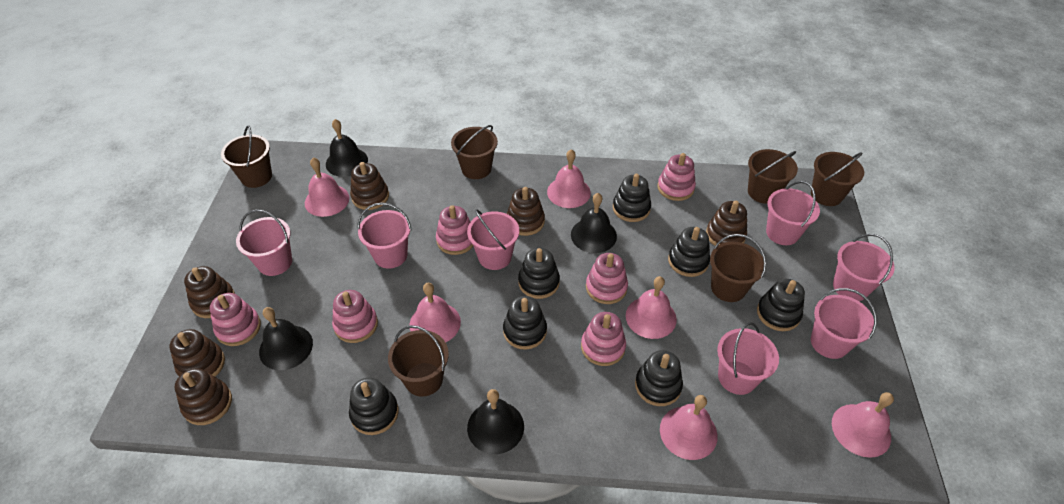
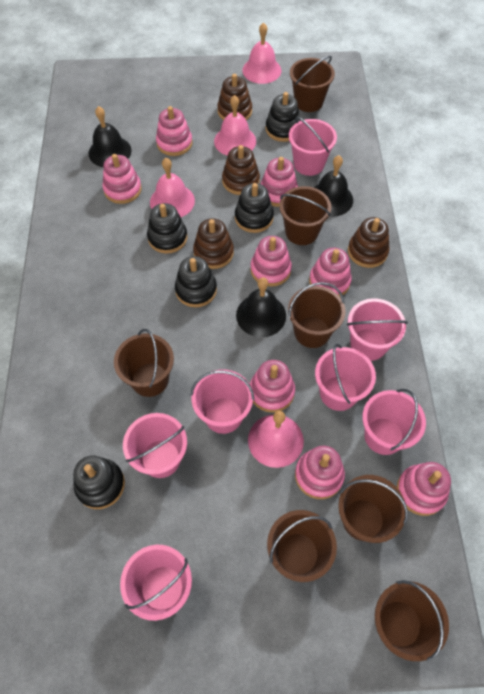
black bell: [259,307,313,370] [326,119,368,177] [467,389,524,454] [571,193,617,253] = 4 -> [89,106,131,167] [236,278,286,337] [314,155,353,217] = 3
black stacking toy: [349,378,399,435] [503,296,547,350] [518,248,560,299] [613,174,651,222] [635,350,683,406] [668,227,710,277] [757,279,805,331] = 7 -> [73,455,125,509] [147,203,187,254] [175,256,217,307] [235,183,274,233] [266,92,301,142] = 5
brown bucket: [221,125,272,188] [388,325,449,397] [451,125,498,179] [710,234,766,302] [748,149,798,204] [811,152,864,206] = 6 -> [114,329,174,397] [267,510,337,582] [279,186,331,245] [288,282,346,348] [290,56,335,112] [338,475,408,543] [375,580,449,661] = 7
brown stacking toy: [170,329,225,377] [175,368,232,425] [184,266,235,318] [350,162,389,210] [507,187,545,236] [706,201,747,246] = 6 -> [193,218,234,269] [217,74,252,120] [222,145,260,195] [348,217,390,268] = 4
pink bell: [305,158,349,217] [410,283,461,342] [547,149,591,208] [626,276,677,339] [660,395,718,460] [832,392,894,458] = 6 -> [150,158,195,217] [214,95,256,156] [242,22,281,84] [248,411,304,468] = 4
pink stacking toy: [210,293,261,346] [332,290,378,343] [436,205,473,255] [581,312,626,366] [586,253,628,304] [658,153,696,201] = 6 -> [103,154,142,204] [156,106,193,156] [250,236,292,287] [250,360,295,413] [261,157,298,207] [295,446,345,499] [309,248,352,297] [397,462,451,516] = 8

